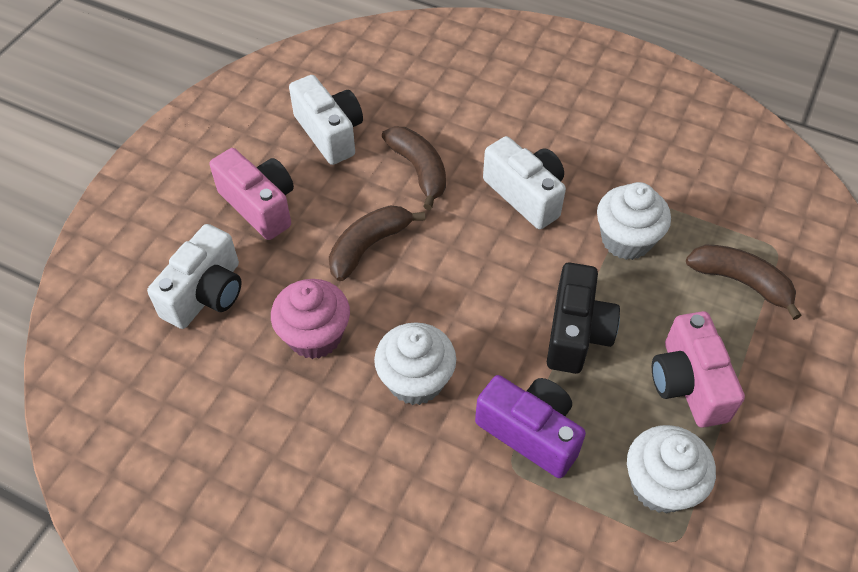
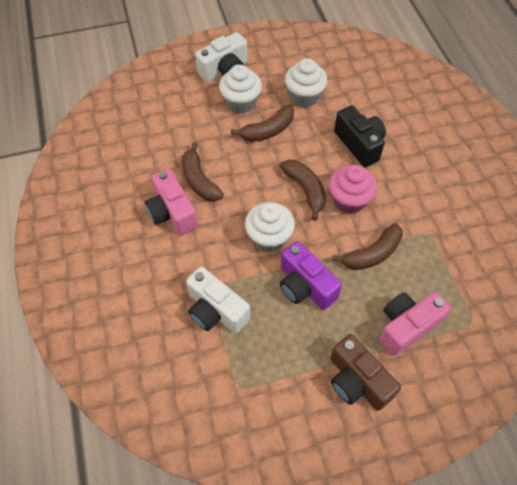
brown banana: [329,205,425,281] [382,127,446,210] [686,244,802,320] = 3 -> [182,142,224,201] [231,104,294,142] [279,159,326,221] [332,223,403,270] = 4
brown camera: none = 0 -> [330,334,401,411] = 1
white camera: [147,224,242,329] [289,75,363,165] [483,136,566,229] = 3 -> [186,267,250,333] [195,32,247,82] = 2

